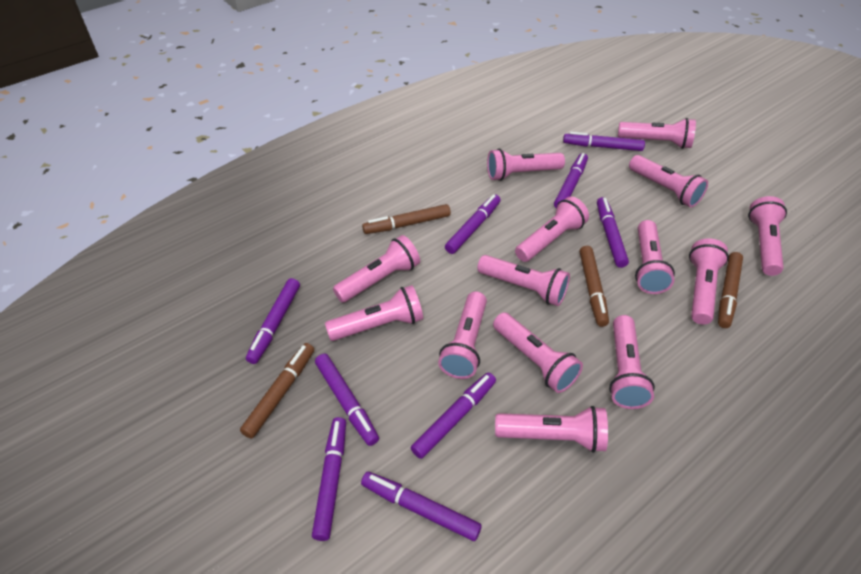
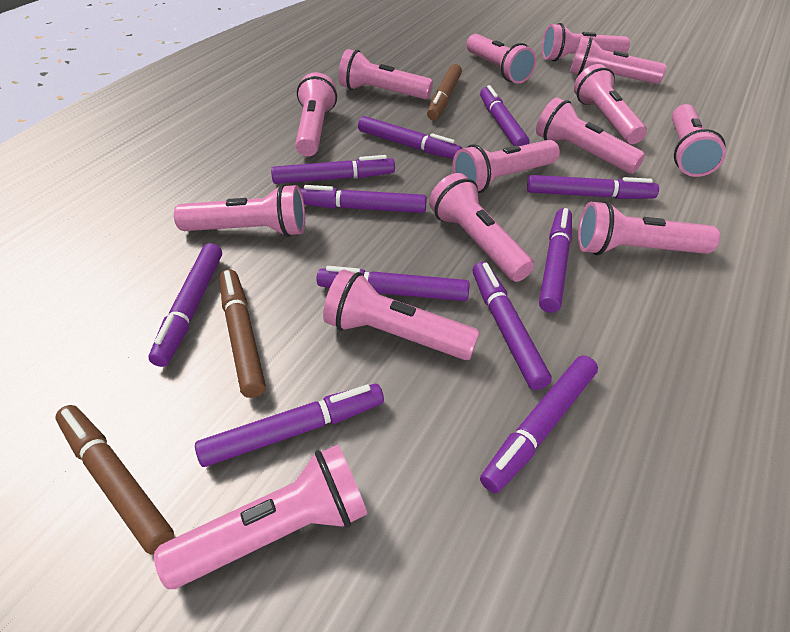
brown marker: [240,343,314,439] [362,204,451,234] [580,246,609,327] [718,252,743,328] = 4 -> [55,405,174,555] [220,269,266,398] [427,64,462,120] = 3
purple marker: [246,278,300,364] [312,417,346,541] [315,354,379,446] [361,472,482,541] [411,372,496,459] [445,194,500,254] [554,153,588,209] [563,132,645,151] [597,197,629,268] = 9 -> [148,243,222,367] [195,384,384,467] [271,155,395,184] [301,185,427,213] [317,266,470,301] [358,116,462,159] [473,262,552,390] [480,85,529,146] [480,355,598,493] [527,175,659,199] [539,208,572,313] = 11

